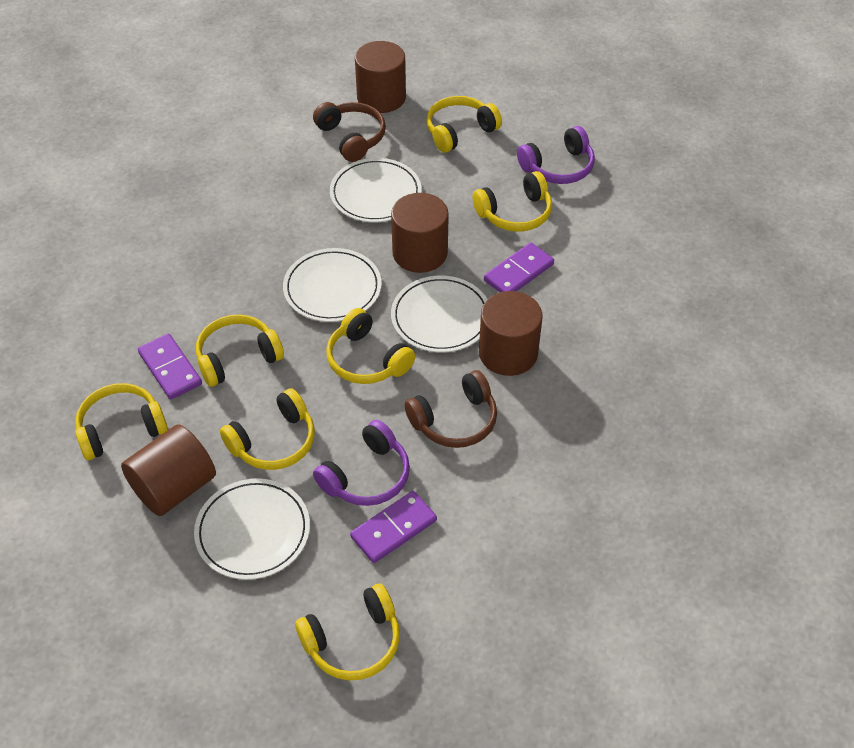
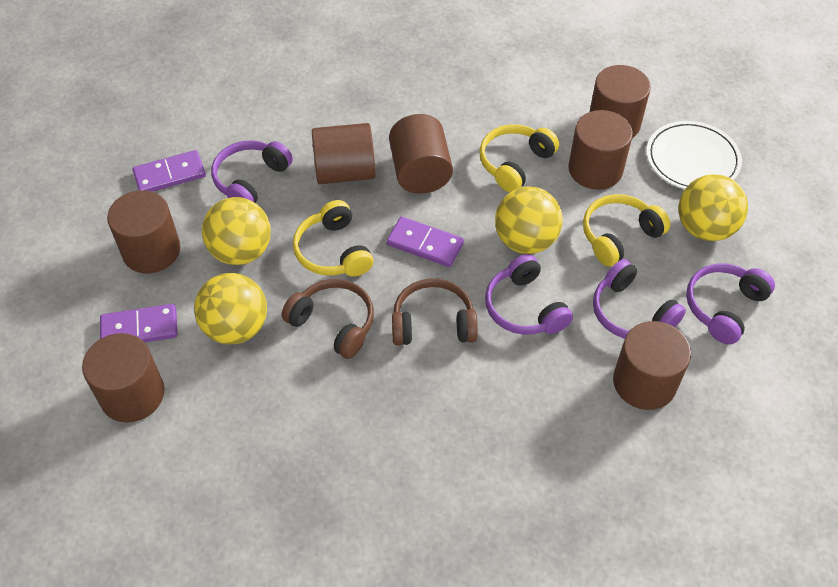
brown cylinder: [121,424,216,516] [355,41,406,113] [391,193,449,273] [479,291,542,376] = 4 -> [82,333,164,423] [107,190,181,273] [312,123,375,184] [389,114,453,194] [568,110,633,190] [590,65,651,138] [613,321,691,410] = 7
purple headphones: [313,420,410,506] [517,126,595,184] = 2 -> [211,140,293,203] [485,254,573,335] [593,259,686,339] [686,264,775,345] = 4
white plate: [194,478,310,580] [283,248,382,322] [330,158,421,222] [391,276,487,352] = 4 -> [647,121,742,189] = 1
yellow ball: none = 0 -> [194,273,267,345] [202,197,271,265] [495,187,563,254] [678,174,748,241] = 4
yellow headphones: [75,383,168,460] [196,314,284,387] [220,388,315,470] [295,584,400,680] [326,308,415,384] [426,96,502,153] [473,171,552,232] = 7 -> [293,200,373,277] [480,124,559,192] [583,194,670,267] = 3

